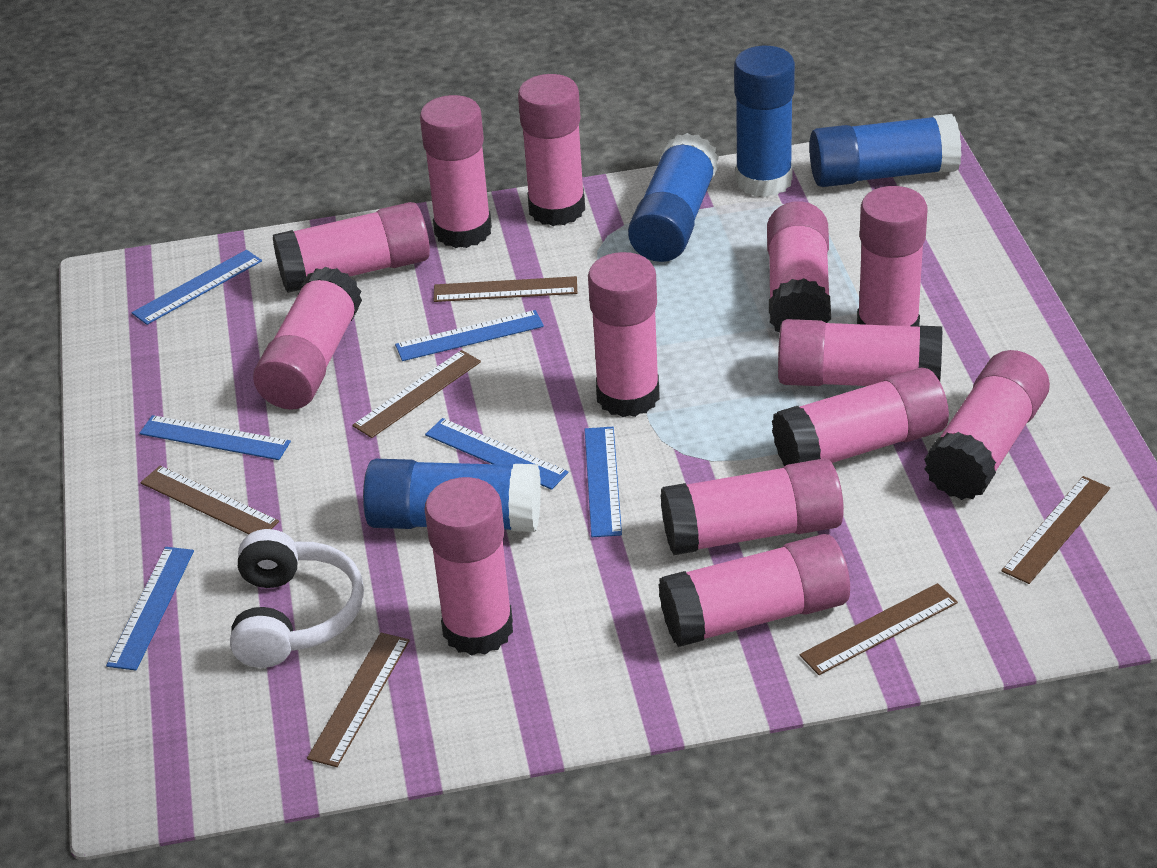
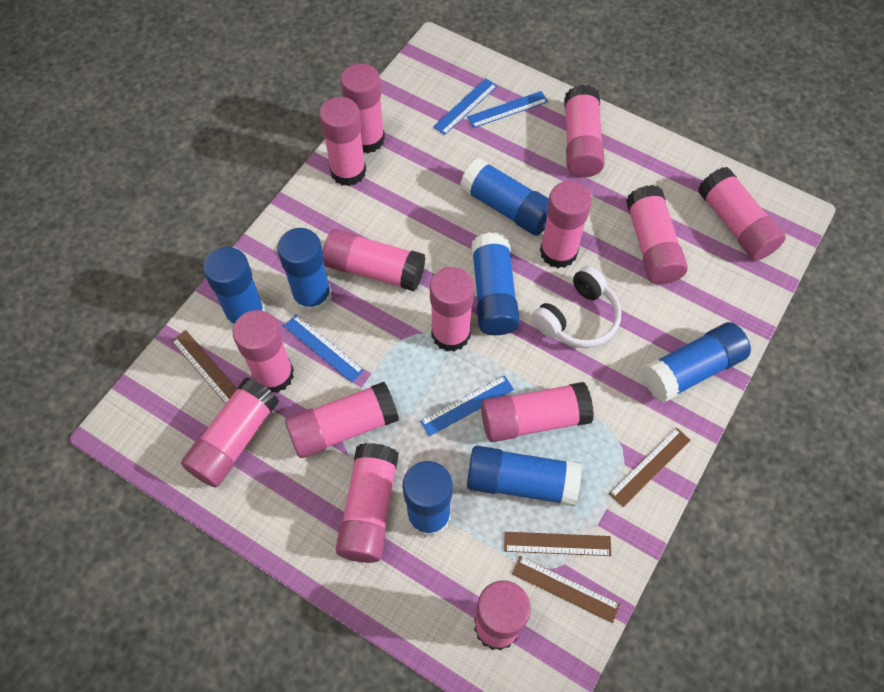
blue glue stick: [363,459,541,532] [628,133,719,262] [734,46,795,197] [809,114,962,187] = 4 -> [203,247,265,328] [277,228,332,314] [403,461,452,537] [460,158,549,236] [467,446,582,507] [471,232,520,335] [642,322,751,403] = 7
blue ruler: [106,547,194,670] [132,250,262,325] [139,415,291,460] [395,310,544,361] [425,418,569,490] [585,427,622,537] = 6 -> [284,314,364,383] [420,375,514,436] [433,78,497,135] [467,91,548,128] = 4
brown ruler: [140,466,279,534] [307,633,410,767] [352,350,481,438] [433,276,577,302] [800,583,958,675] [1001,476,1110,584] = 6 -> [171,330,237,404] [504,532,611,556] [512,556,620,623] [609,427,691,507] = 4
pink glue stick: [253,267,362,410] [273,202,430,293] [420,95,492,248] [425,477,513,656] [518,74,585,226] [588,252,660,417] [658,534,850,647] [660,458,844,555] [767,201,831,332] [772,368,949,466] [778,319,942,386] [857,186,928,327] [924,350,1050,500] = 13 -> [181,377,279,487] [233,310,294,393] [285,382,399,458] [319,97,366,186] [323,229,425,292] [336,443,399,563] [341,63,385,153] [430,267,474,352] [474,581,531,651] [481,382,594,442] [540,181,592,268] [564,85,605,177] [626,185,688,284] [698,167,786,261] = 14

